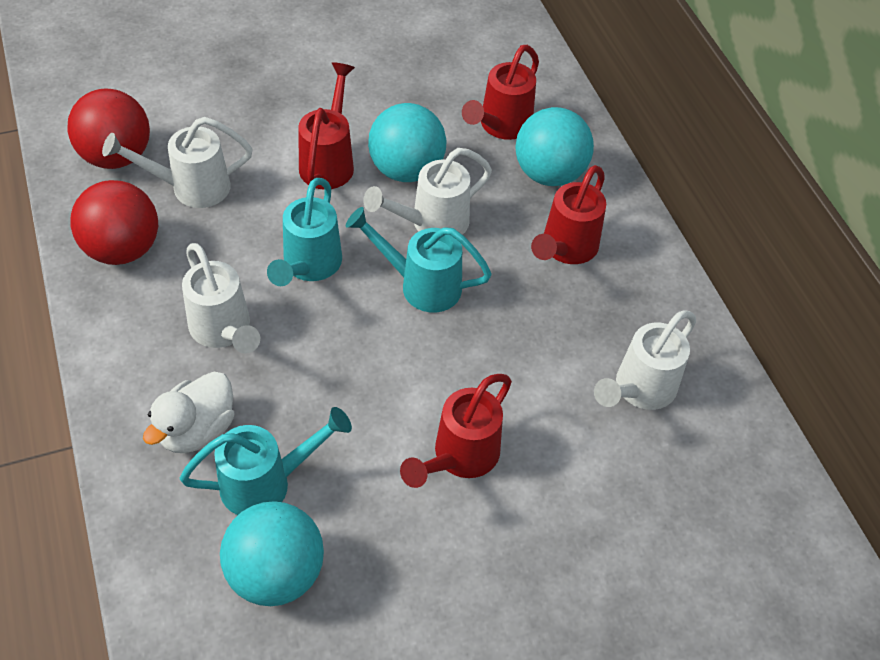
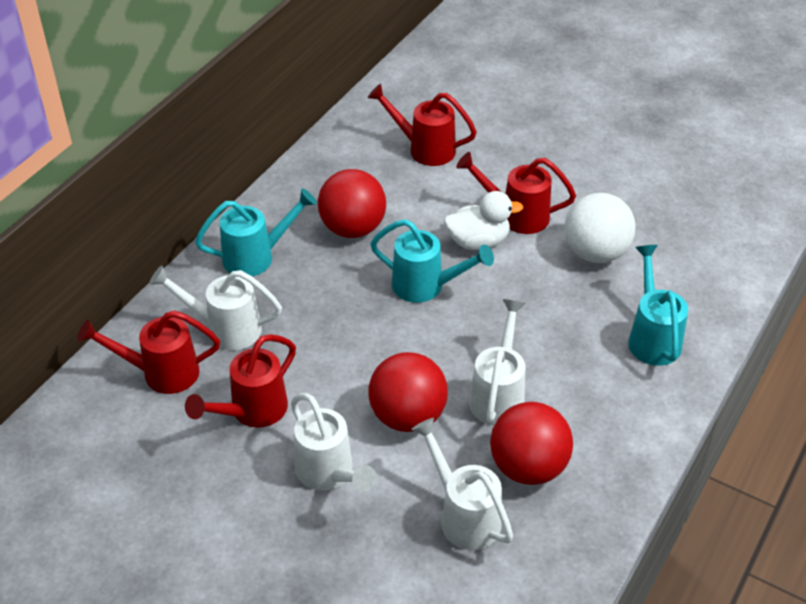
red ball: [67,89,150,169] [70,180,158,265] = 2 -> [318,169,386,238] [368,352,448,432] [490,402,573,485] = 3
turquoise ball: [220,501,324,606] [368,103,447,182] [515,107,594,186] = 3 -> none = 0
white ball: none = 0 -> [565,193,636,263] = 1

